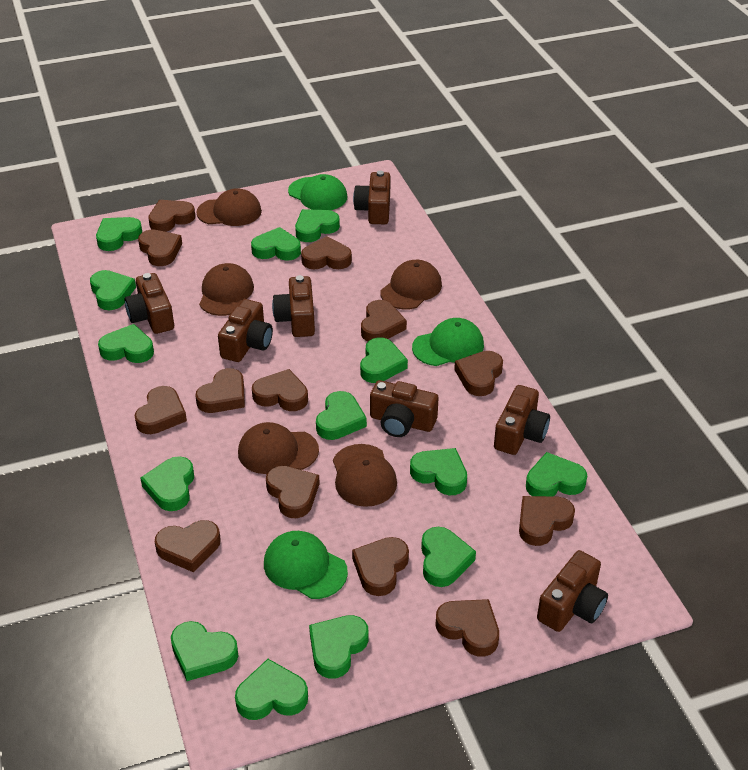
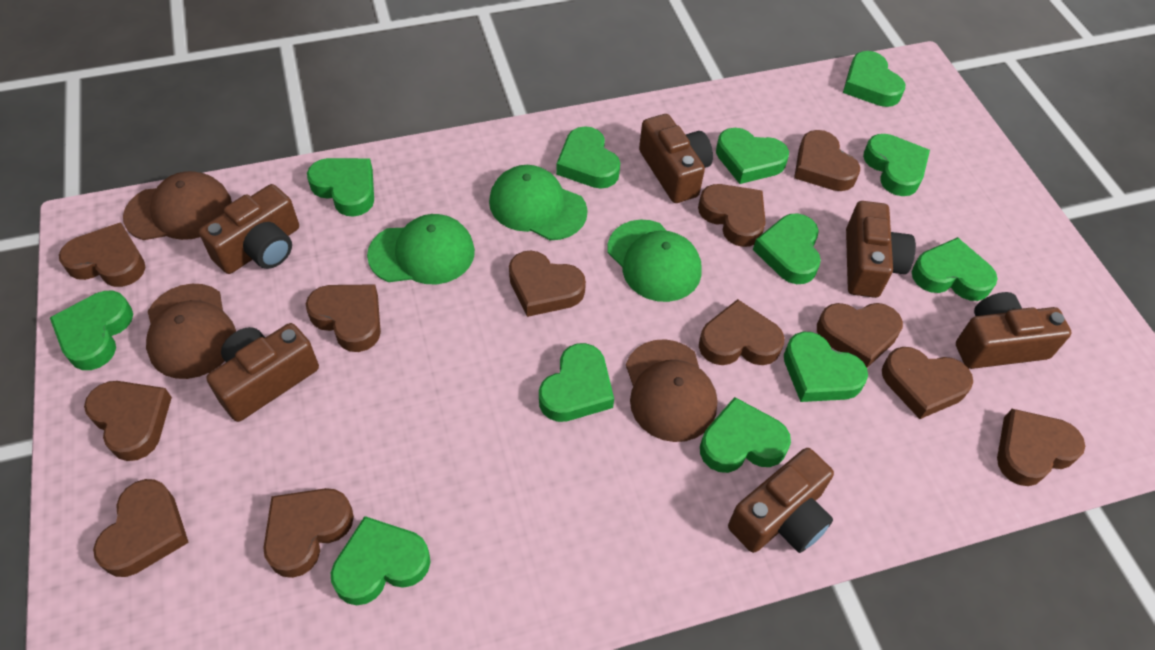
brown camera: [124,273,174,334] [218,299,273,362] [272,275,315,337] [353,171,391,224] [370,380,439,437] [494,385,550,455] [537,550,608,632] = 7 -> [199,184,299,274] [206,323,319,422] [639,114,713,203] [728,448,834,553] [846,201,916,298] [956,292,1072,369] = 6
brown cap: [197,188,262,226] [199,263,254,316] [238,422,319,474] [333,444,397,507] [380,260,442,310] = 5 -> [123,171,232,240] [146,284,236,379] [626,339,717,442] = 3
brown heart: [134,386,187,434] [138,230,182,266] [148,200,195,232] [155,520,221,572] [195,368,245,413] [252,369,308,411] [266,466,320,518] [301,236,352,269] [352,537,409,596] [361,300,407,342] [435,599,499,657] [454,351,503,396] [519,496,575,546] = 13 -> [59,222,146,287] [84,381,172,461] [93,479,189,577] [263,488,354,578] [306,284,381,352] [509,251,586,317] [698,184,766,247] [699,299,784,365] [794,130,860,191] [817,303,903,368] [882,347,973,419] [997,409,1085,486] = 12
green heart: [90,270,136,310] [96,217,142,251] [98,324,154,363] [140,456,194,511] [171,621,238,681] [235,659,308,720] [251,227,301,261] [295,209,340,242] [309,615,369,679] [316,391,367,440] [360,337,408,383] [410,448,467,495] [421,527,476,587] [526,452,587,496] = 14 -> [50,291,133,370] [307,158,374,217] [331,516,431,605] [539,343,614,422] [556,126,620,189] [700,397,791,473] [716,128,789,184] [753,213,821,284] [784,332,868,402] [843,51,905,107] [863,134,930,196] [912,237,998,301] = 12

